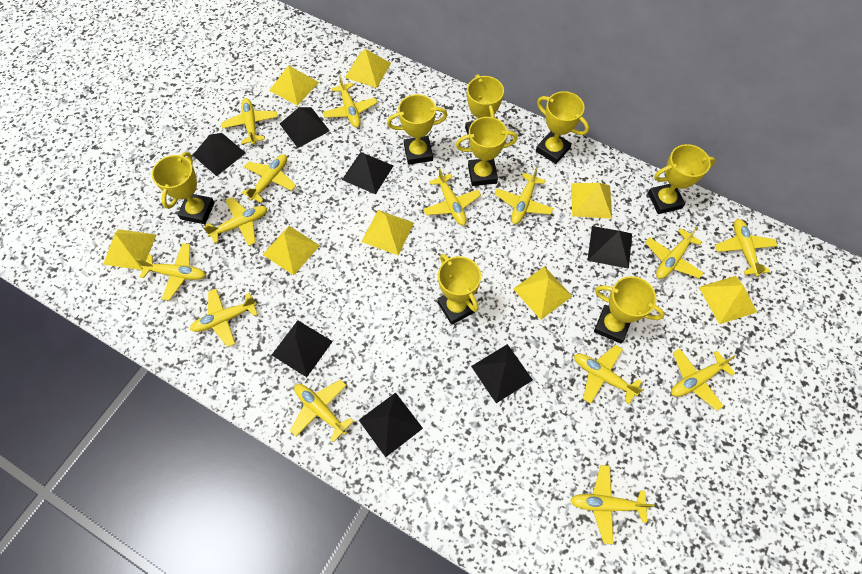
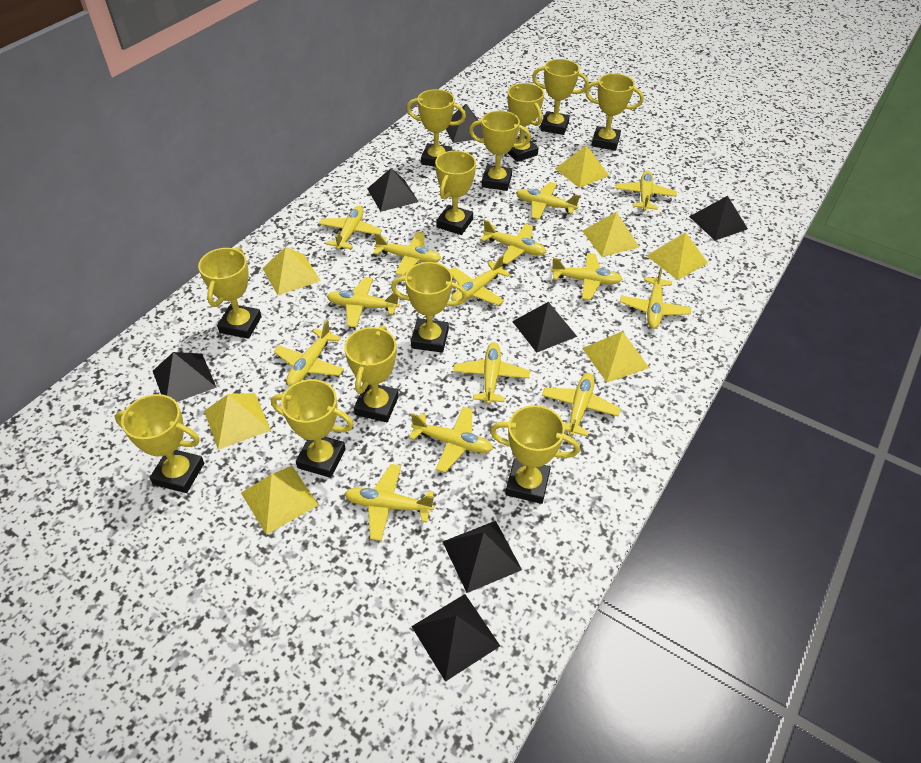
yellow pyramid: [103,229,156,270] [262,226,320,275] [269,65,319,106] [345,49,391,88] [361,210,414,255] [513,266,572,320] [571,183,612,219] [699,276,757,324] = 8 -> [204,393,271,450] [241,466,318,535] [262,247,321,295] [555,145,609,188] [582,212,639,257] [582,331,649,382] [647,232,708,280] = 7
yellow trophy: [152,152,215,224] [387,94,448,165] [437,254,481,325] [456,117,518,186] [465,74,504,135] [536,91,589,164] [594,276,665,344] [648,144,716,214] = 8 -> [115,394,204,493] [198,247,262,339] [271,379,354,478] [344,325,399,422] [391,262,468,353] [407,89,466,167] [435,151,476,235] [469,111,531,191] [490,405,580,504] [508,83,544,162] [532,59,589,135] [585,73,644,151] = 12

